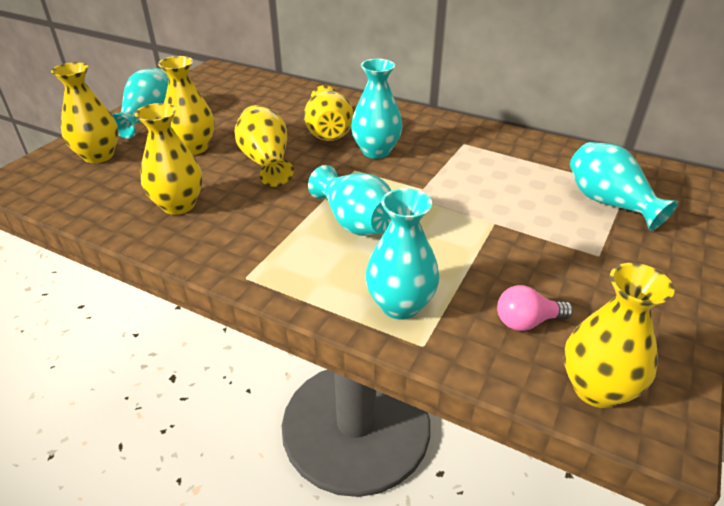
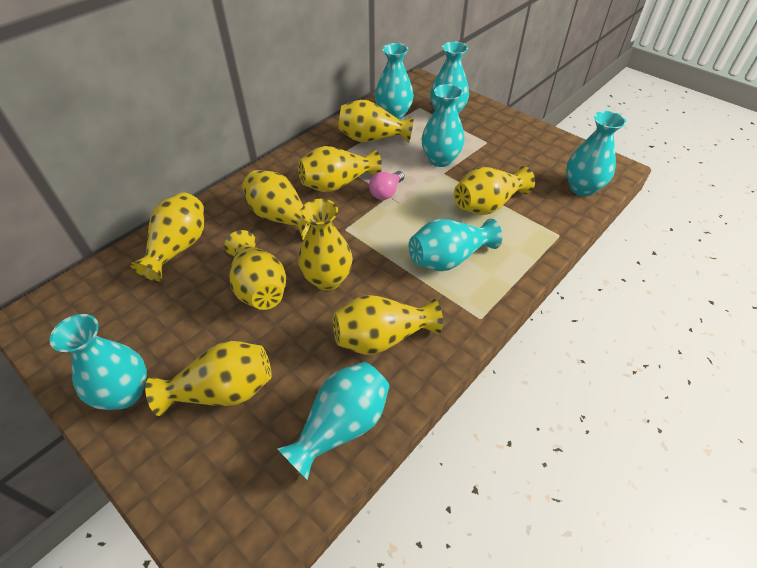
turquoise vase: [111,68,169,139] [308,165,392,236] [351,59,403,159] [365,188,439,320] [570,142,678,231] = 5 -> [50,314,147,410] [277,362,390,480] [375,43,414,120] [409,219,502,271] [422,84,465,167] [430,41,469,114] [566,111,626,196] = 7
yellow vase: [51,62,119,163] [135,103,203,215] [158,56,215,155] [235,105,294,187] [304,85,353,141] [564,263,675,408] = 6 -> [130,192,204,282] [145,341,272,416] [224,230,286,310] [242,170,310,240] [298,146,382,192] [298,199,353,291] [333,295,443,355] [338,100,414,143] [454,166,535,215] = 9

